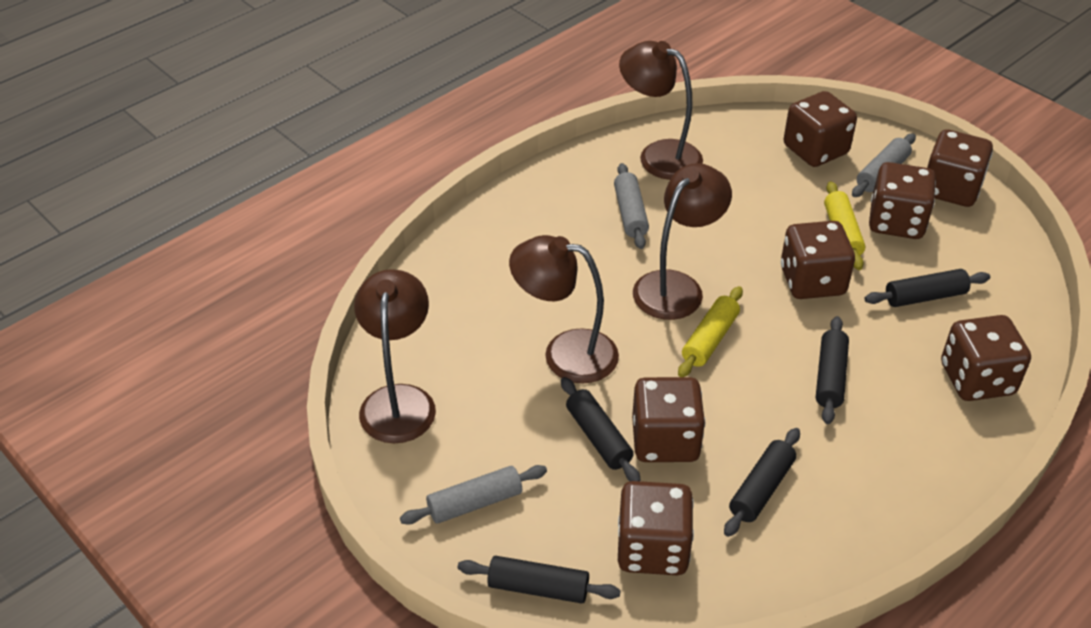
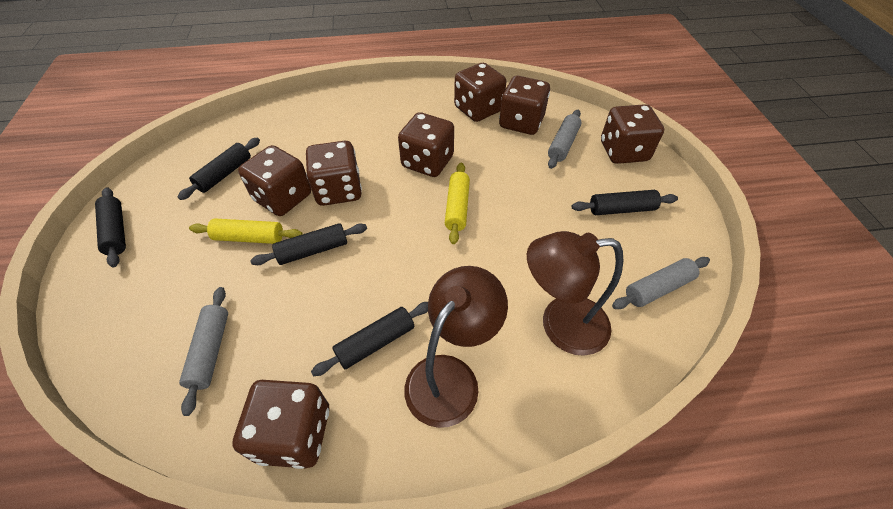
brown lamp: [354,269,436,443] [509,235,619,383] [619,41,703,180] [633,163,732,320] = 4 -> [404,266,508,428] [527,231,623,356] = 2

